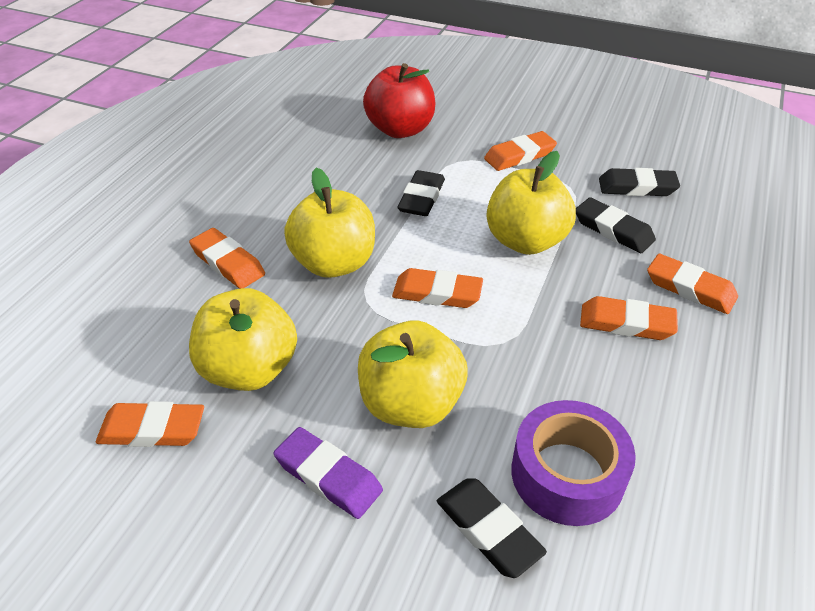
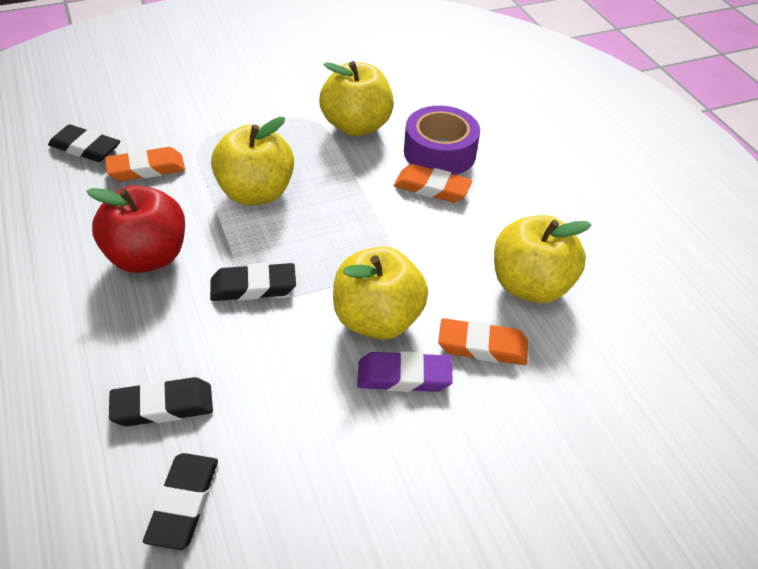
orange eraser: [96,401,204,447] [189,228,265,289] [392,268,483,308] [484,131,557,171] [580,296,678,340] [647,254,738,314] = 6 -> [105,147,185,181] [394,164,472,202] [438,318,528,365] = 3

